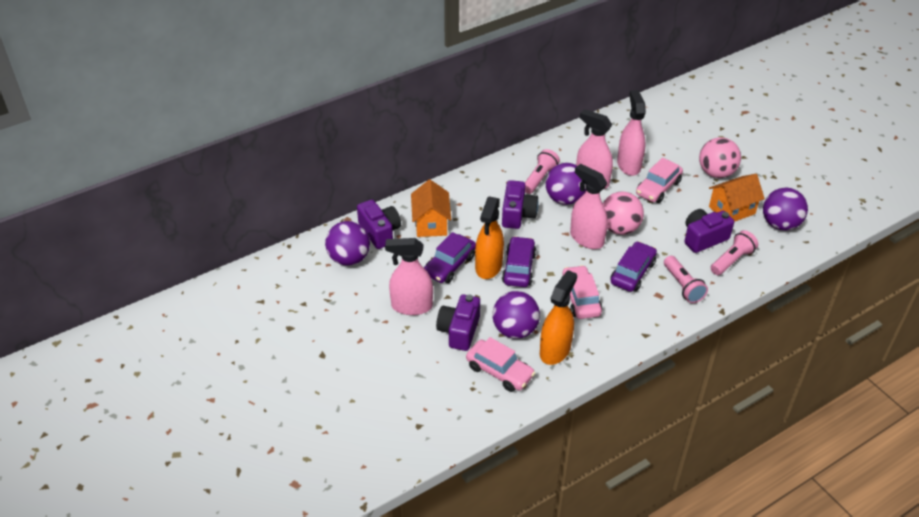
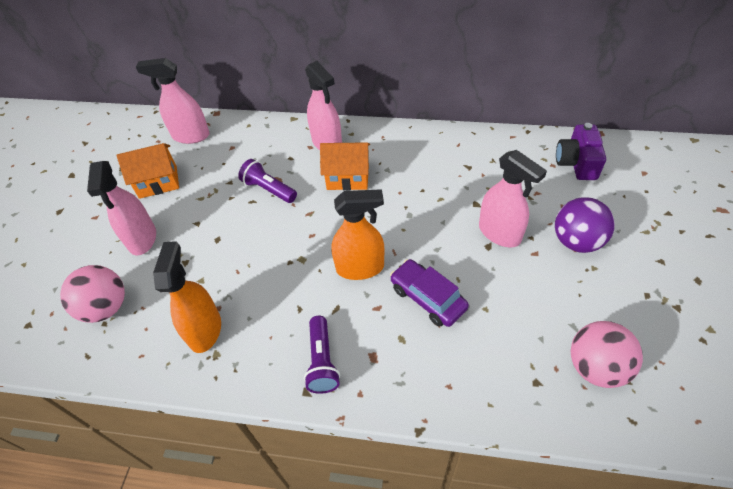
pink car: [466,337,535,392] [562,265,602,319] [636,157,683,203] = 3 -> none = 0
pink flashlight: [525,149,560,194] [664,256,708,303] [711,230,758,275] = 3 -> none = 0
purple ball: [325,221,370,266] [492,291,540,339] [546,163,586,205] [763,188,808,231] = 4 -> [555,197,615,253] = 1
purple camera: [357,200,401,249] [436,294,480,351] [502,180,539,229] [684,209,734,253] = 4 -> [556,123,606,180] = 1
purple car: [424,232,476,283] [502,236,536,287] [610,241,657,292] = 3 -> [390,259,469,327] = 1
purple flashlight: none = 0 -> [238,159,297,203] [304,316,340,394] = 2

